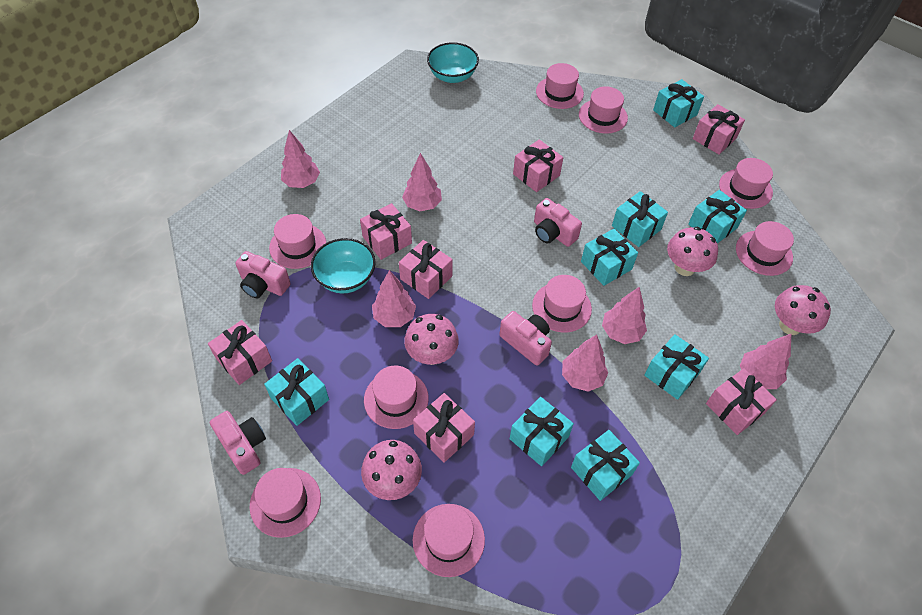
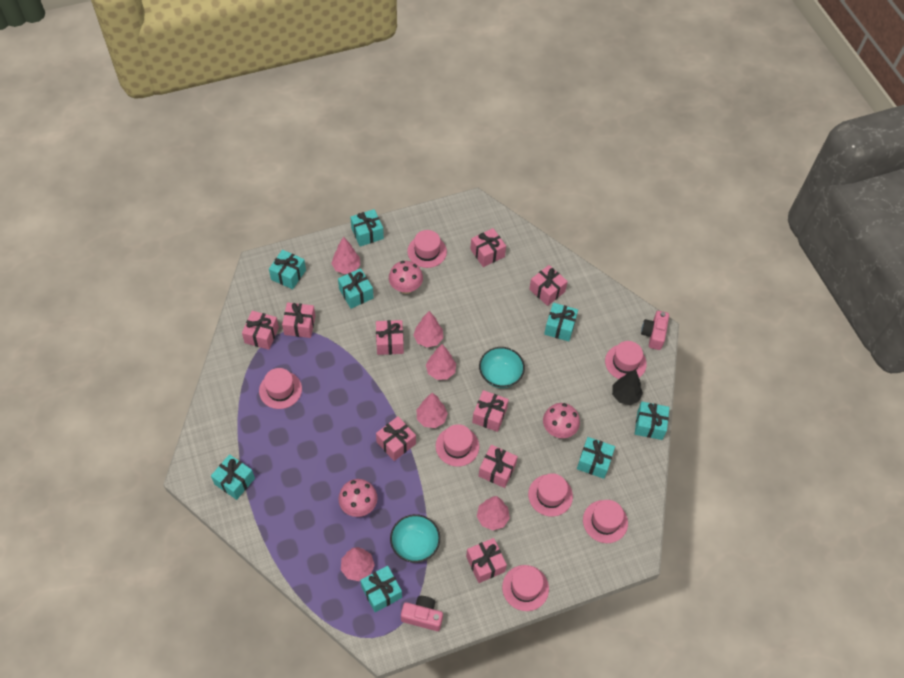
black tree: none = 0 -> [612,369,643,405] = 1
pink camera: [210,411,266,475] [236,251,291,298] [499,311,552,366] [534,198,582,247] = 4 -> [401,596,443,631] [641,311,669,350] = 2
pink gift: [208,320,272,385] [360,203,412,260] [399,240,453,299] [413,393,475,463] [513,139,563,192] [692,104,745,155] [706,368,777,435] = 7 -> [242,311,279,350] [282,302,315,338] [376,320,404,355] [376,416,416,461] [466,538,507,583] [470,228,506,267] [472,390,509,432] [479,445,518,488] [529,265,568,306] = 9
pink hat: [250,468,321,538] [269,214,326,269] [364,366,429,429] [413,504,485,577] [532,275,592,333] [536,63,584,109] [579,86,628,134] [719,158,773,209] [736,221,794,276] = 9 -> [259,368,302,409] [407,230,447,268] [436,424,479,467] [502,565,549,611] [528,473,573,517] [583,500,628,543] [605,341,647,379] = 7
pink mushroom: [361,440,422,500] [404,314,459,365] [667,227,718,276] [775,285,831,335] = 4 -> [338,479,377,517] [389,261,423,294] [543,403,580,438] = 3

